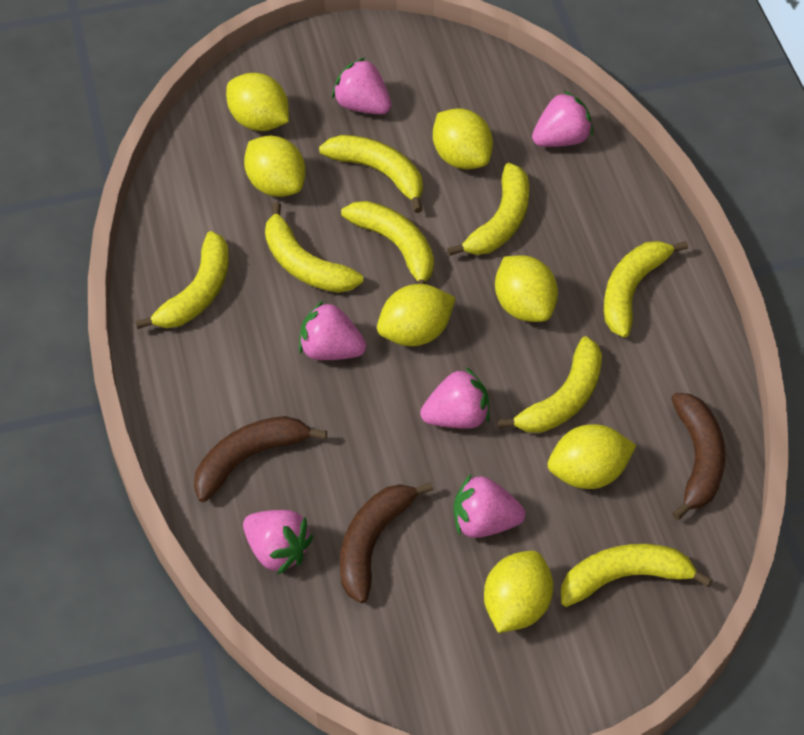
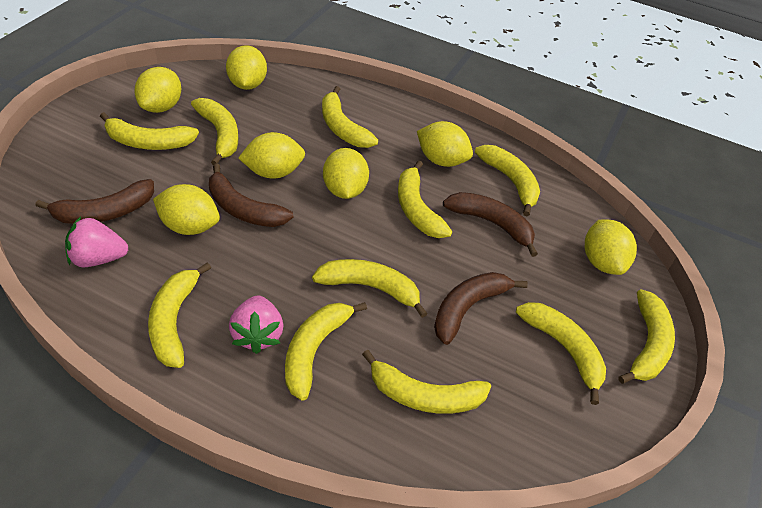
brown banana: [194,416,327,502] [340,482,433,603] [671,393,726,520] = 3 -> [35,179,154,224] [209,163,293,227] [434,272,528,345] [443,192,538,257] = 4
pink strawberry: [243,510,313,575] [299,300,367,360] [332,58,391,114] [420,367,490,429] [453,474,526,538] [532,91,593,147] = 6 -> [65,216,128,267] [229,296,283,354] = 2
yellow banana: [135,231,229,329] [265,202,363,293] [319,135,423,213] [341,201,434,284] [447,163,529,256] [497,336,602,433] [561,544,712,607] [604,241,688,338] = 8 -> [100,112,199,150] [148,262,211,368] [191,98,238,165] [285,302,367,401] [312,259,428,318] [322,86,378,148] [362,350,491,414] [398,160,452,238] [475,145,540,216] [516,302,606,405] [619,289,675,384] = 11

